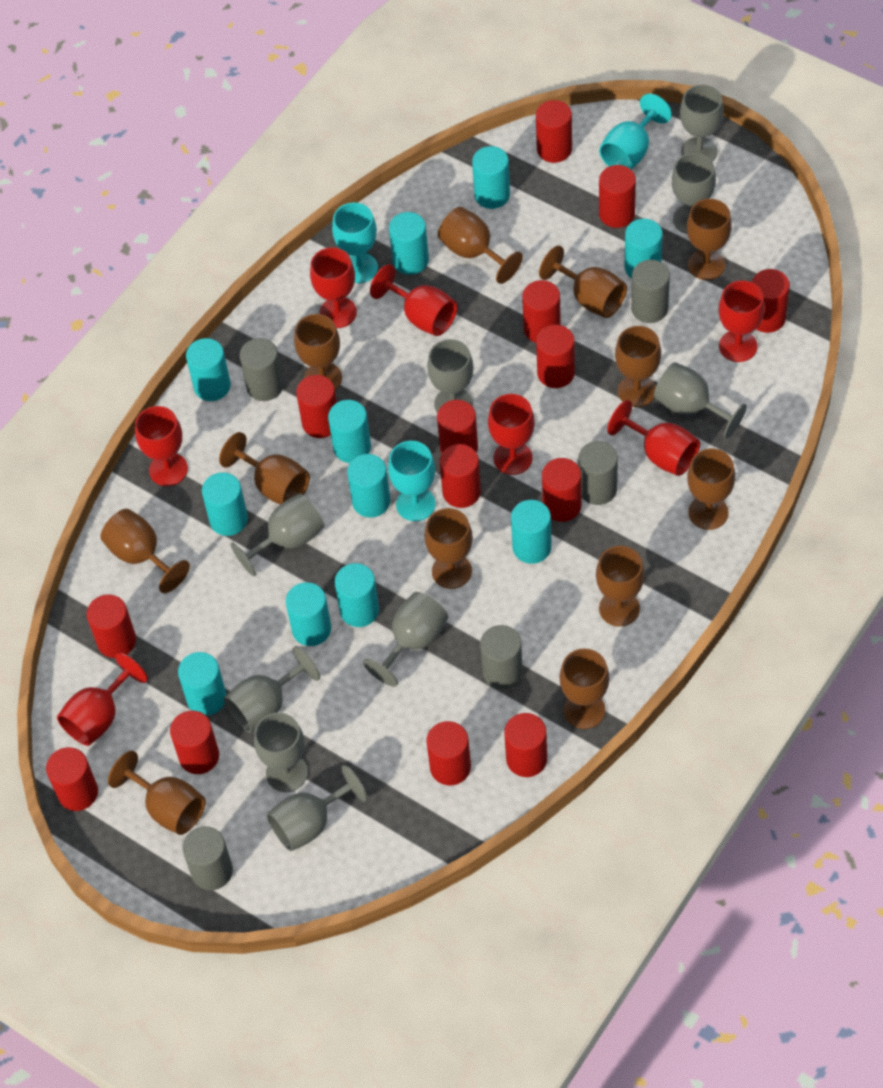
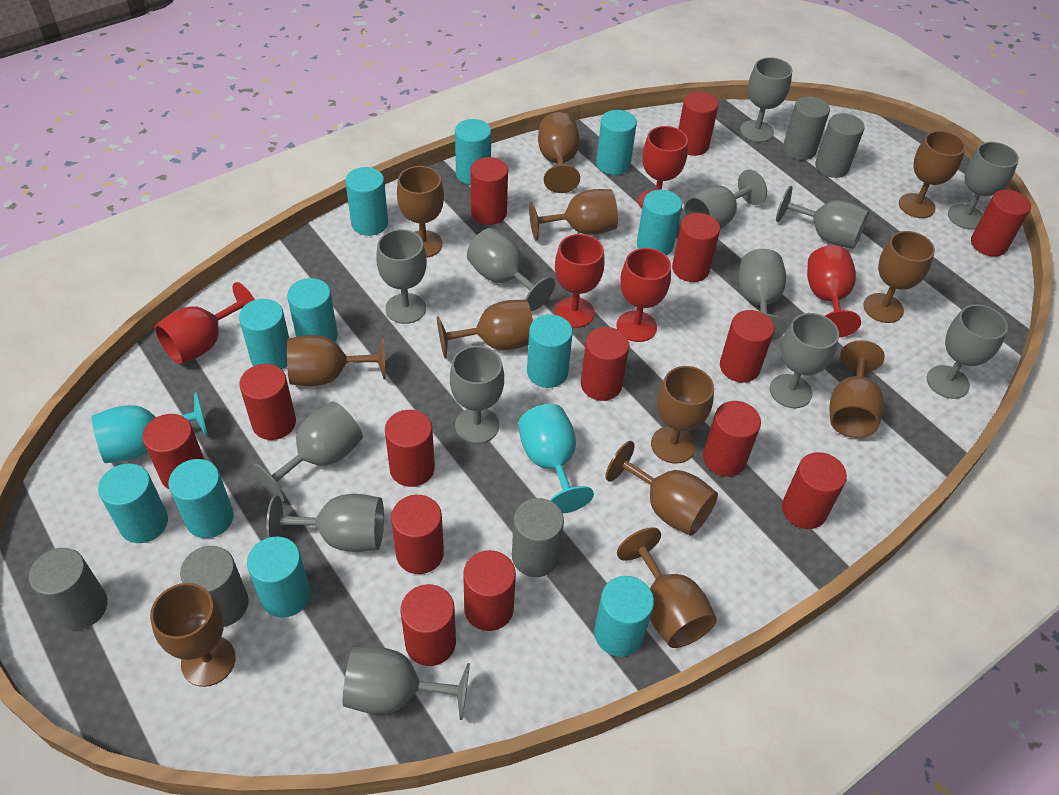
grey goblet: [224,646,320,733] [231,493,324,576] [254,713,308,792] [267,765,367,851] [363,592,448,687] [427,339,473,413] [654,362,747,439] [672,153,716,234] [680,85,724,162] = 9 -> [252,402,363,502] [266,494,384,552] [343,647,470,720] [376,229,427,324] [450,346,504,444] [467,228,555,311] [683,170,767,229] [738,249,786,341] [740,57,792,142] [770,313,839,408] [776,186,869,249] [927,304,1008,399] [948,142,1019,230] = 13
red goblet: [57,652,148,746] [135,406,188,486] [310,247,357,328] [370,264,458,336] [488,394,535,475] [607,400,700,476] [719,281,765,362] = 7 -> [155,282,255,364] [554,234,605,328] [617,248,671,342] [638,126,688,209] [807,245,861,338] = 5
turquoise goblet: [332,203,378,283] [388,441,436,521] [599,94,672,169] = 3 -> [92,392,208,463] [518,404,594,514] = 2

